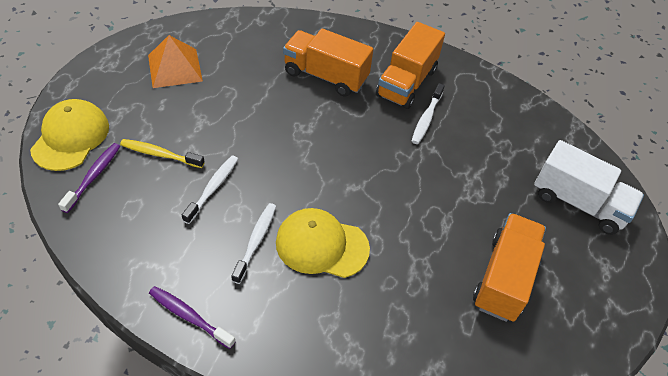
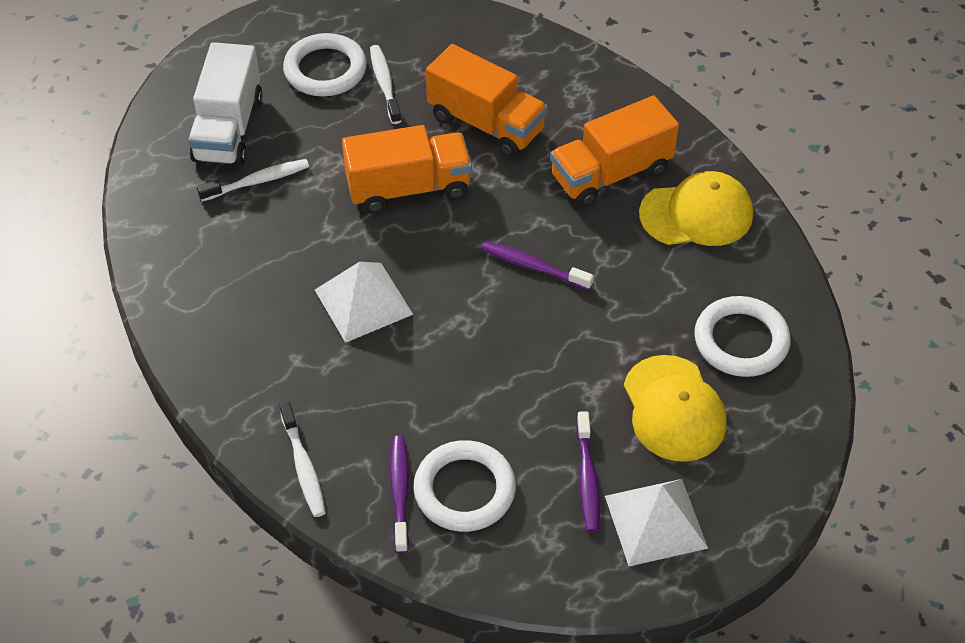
orange pyramid: [148,35,203,88] = 1 -> none = 0
purple toothbrush: [58,143,120,213] [149,286,236,349] = 2 -> [390,436,409,553] [482,241,594,290] [576,411,600,532] = 3
white pyramid: none = 0 -> [315,262,413,343] [605,479,708,566] = 2
white ring: none = 0 -> [283,33,367,96] [413,440,516,532] [694,296,791,377] = 3
yellow toothbrush: [120,139,205,168] = 1 -> none = 0

